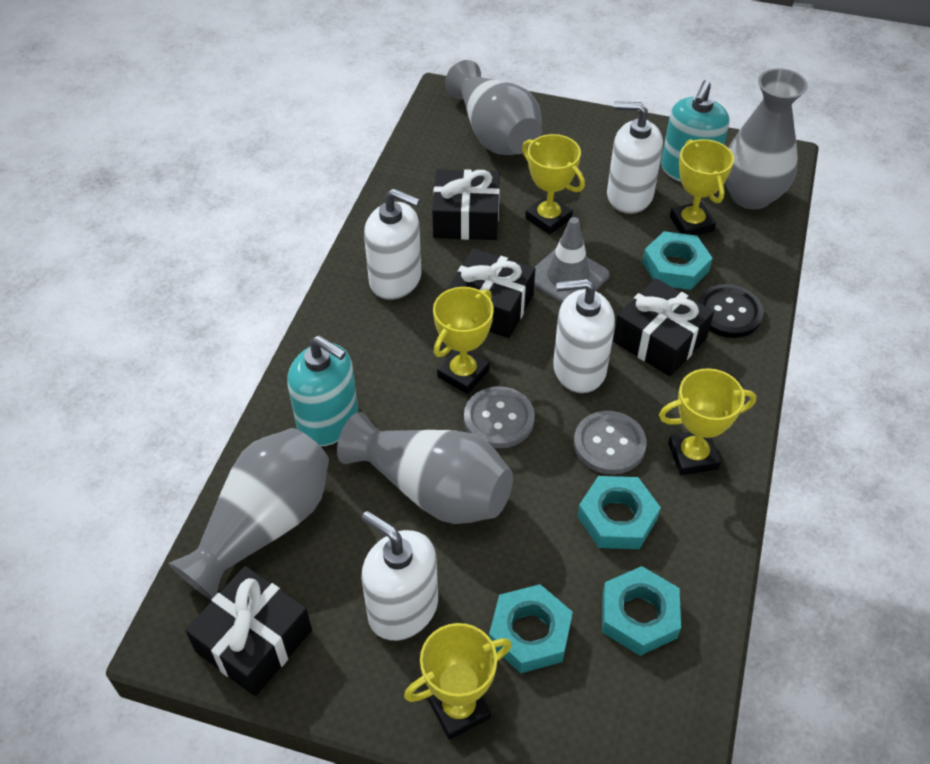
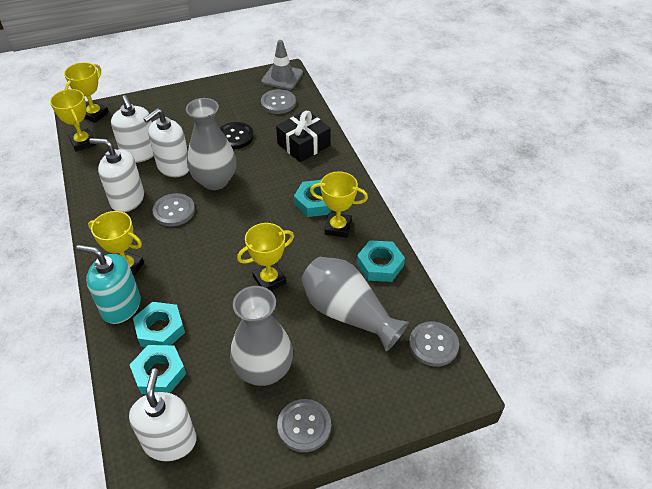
black gift: [185,566,312,696] [432,169,500,240] [447,248,535,338] [613,278,714,377] = 4 -> [276,110,331,162] = 1
grey button: [464,386,535,448] [574,411,647,475] = 2 -> [152,193,195,226] [261,89,296,114] [277,399,331,452] [409,321,459,367] = 4
grey vase: [168,428,329,600] [337,412,513,524] [445,60,542,155] [725,68,808,210] = 4 -> [186,98,236,190] [230,286,293,386] [301,257,409,351] = 3
turquoise soap dispenser: [287,335,358,447] [661,80,729,182] = 2 -> [76,245,140,324] = 1

